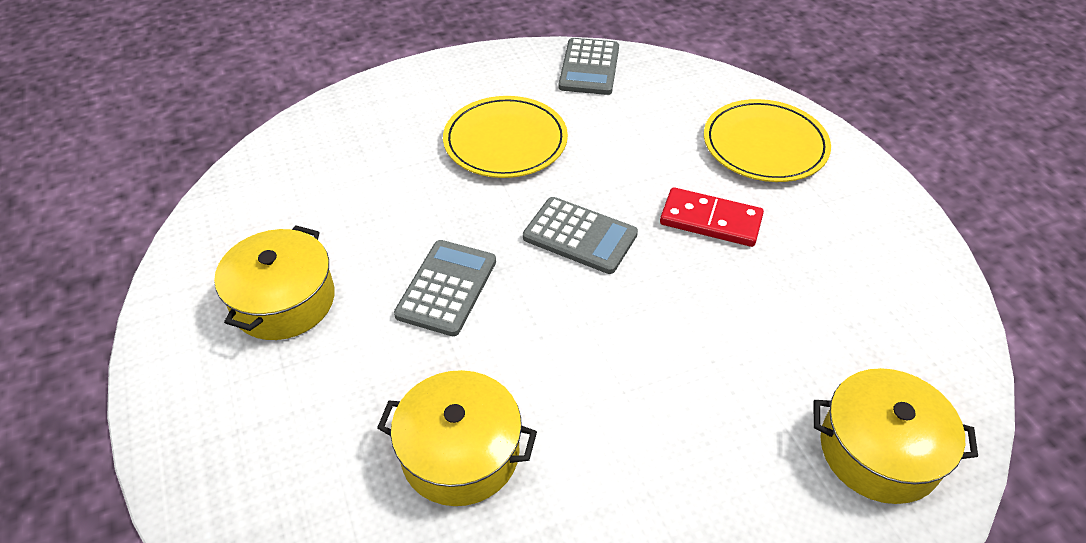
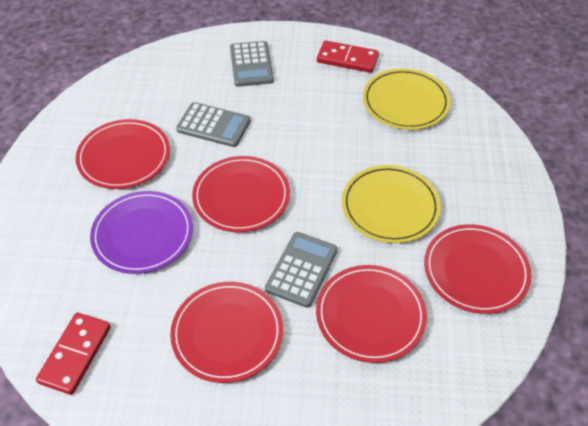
purple plate: none = 0 -> [90,191,193,274] = 1
red domino: [660,187,764,247] = 1 -> [36,313,111,395] [317,40,379,73] = 2
red plate: none = 0 -> [76,119,170,189] [170,282,283,383] [192,156,290,232] [316,265,427,363] [424,224,532,314] = 5
yellow pot: [214,226,335,340] [377,370,537,506] [814,368,978,504] = 3 -> none = 0

